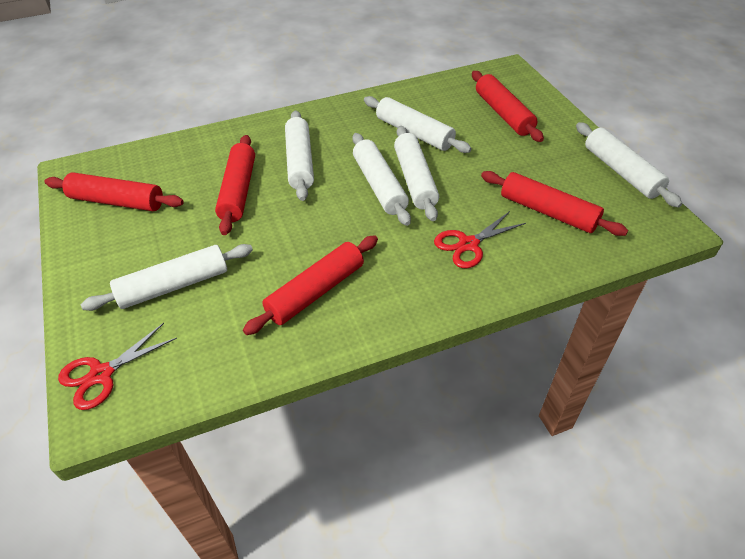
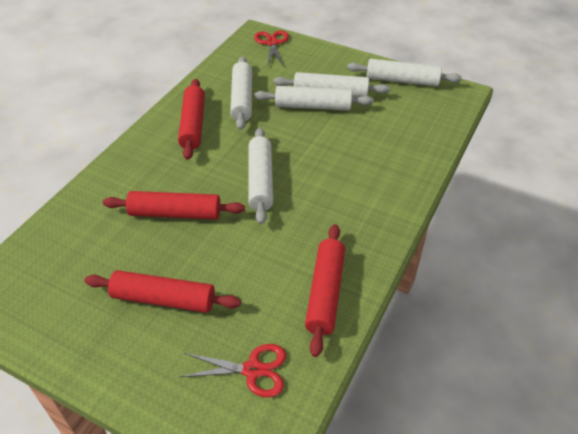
red rolling pin: [44,172,184,211] [215,135,255,235] [243,235,378,335] [472,71,544,142] [481,171,628,236] = 5 -> [84,270,241,313] [103,191,245,220] [178,79,205,160] [305,224,345,357] = 4
white rolling pin: [81,244,253,311] [285,110,314,201] [352,133,411,226] [364,96,472,153] [394,126,439,221] [576,122,682,208] = 6 -> [230,56,252,130] [248,127,273,225] [254,86,374,110] [274,72,390,97] [347,59,462,86] = 5

